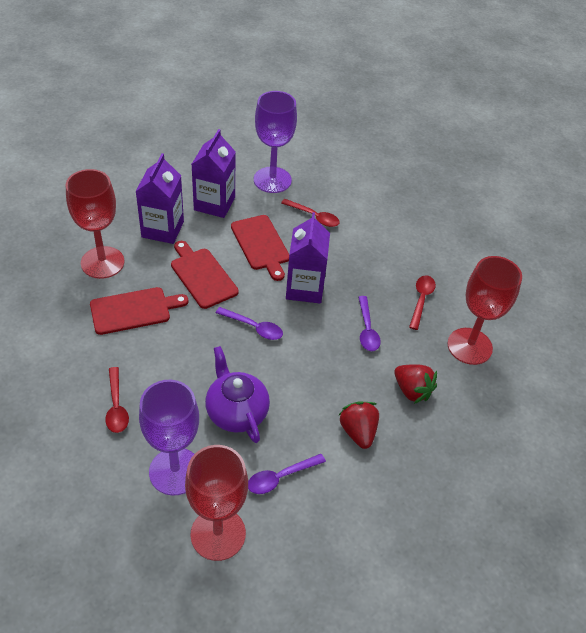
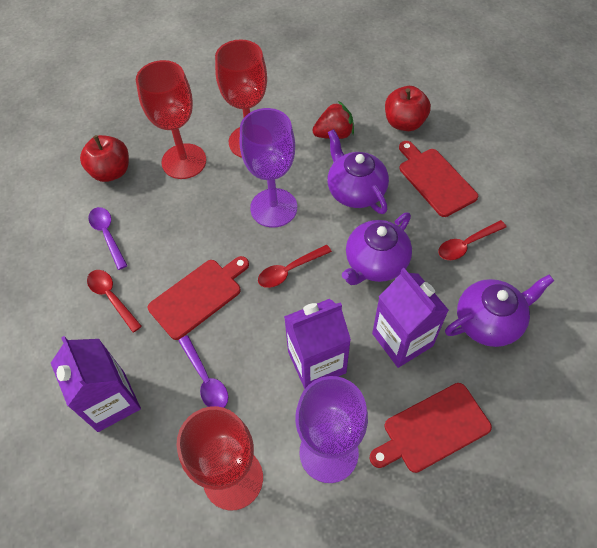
purple spoon: [216,307,283,340] [248,454,326,494] [358,296,381,351] = 3 -> [88,207,128,270] [178,335,228,408] = 2
purple teapot: [205,346,270,443] = 1 -> [328,129,389,214] [342,212,412,285] [445,275,554,347] = 3
red apple: none = 0 -> [80,135,129,182] [385,86,431,131] = 2
red strawberry: [338,401,379,449] [394,364,437,404] = 2 -> [312,101,354,139] = 1

